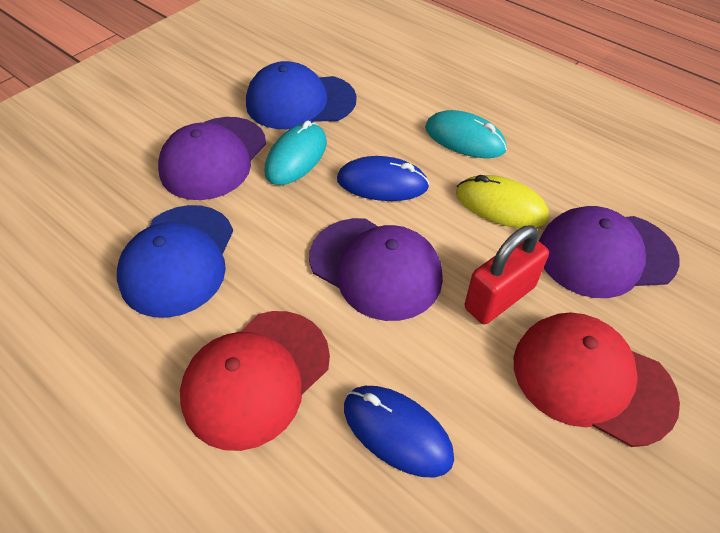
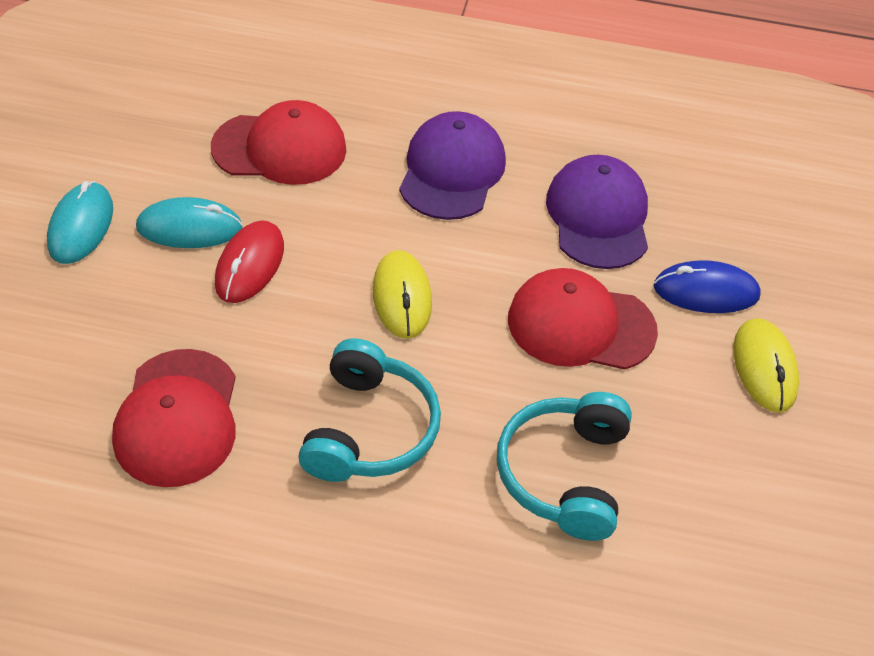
blue cap: [117,205,233,318] [246,61,357,129] = 2 -> none = 0
blue mouse: [337,156,430,201] [344,386,454,477] = 2 -> [653,260,761,313] = 1
purple cap: [158,117,266,200] [309,218,443,321] [539,206,680,298] = 3 -> [399,111,506,220] [546,155,648,269] = 2
red cap: [180,311,330,451] [514,312,680,447] = 2 -> [112,349,236,487] [211,100,346,185] [508,268,658,370] = 3
red mouse: none = 0 -> [215,220,284,303] = 1
red padlock: [465,226,549,324] = 1 -> none = 0
turquoise headphones: none = 0 -> [298,338,441,482] [497,392,632,541] = 2
yellow mouse: [456,175,549,228] = 1 -> [373,250,432,339] [733,318,799,413] = 2

